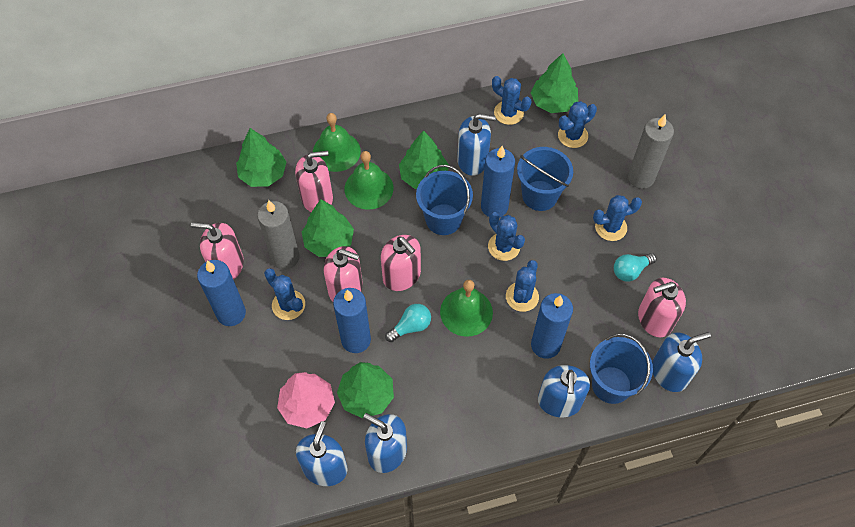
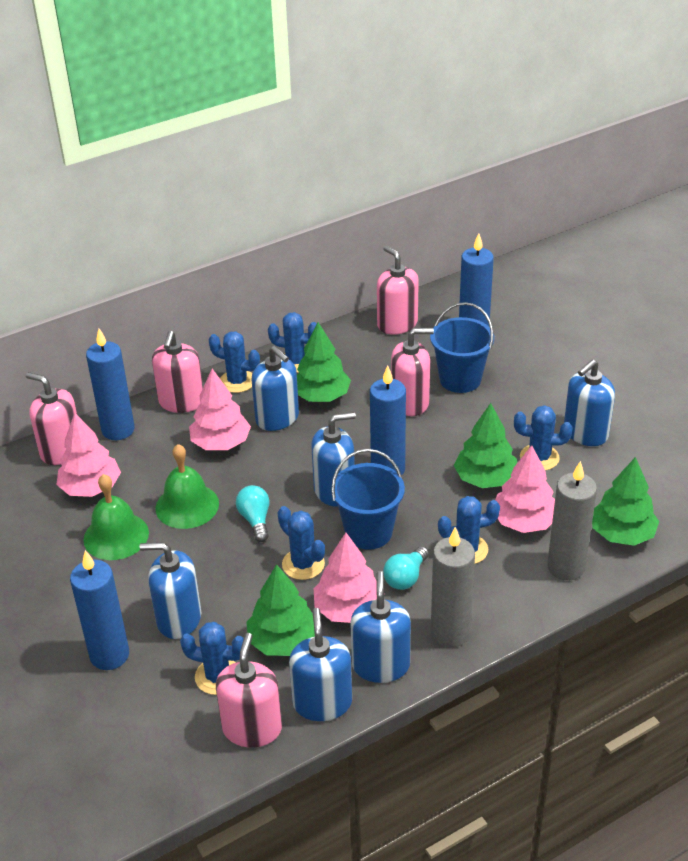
blue bucket: [416,165,473,235] [517,147,573,211] [590,334,653,404] = 3 -> [331,449,405,550] [430,302,494,393] = 2
blue soap dispenser: [296,421,348,486] [363,413,407,473] [457,114,496,176] [538,365,590,417] [652,332,711,392] = 5 -> [140,542,201,639] [252,346,299,431] [289,608,352,721] [311,412,356,507] [350,571,411,683] [564,360,615,446] = 6
green bell: [313,113,361,172] [345,151,393,210] [440,280,493,337] = 3 -> [83,474,149,560] [155,444,219,529] = 2
green tree: [236,128,286,187] [302,199,354,257] [337,362,394,418] [399,130,449,189] [531,53,578,113] = 5 -> [247,564,315,656] [297,322,351,402] [454,403,517,488] [592,457,659,546] = 4
pink tree: [277,372,335,428] = 1 -> [56,413,121,497] [189,369,251,450] [314,533,377,623] [495,445,555,533] = 4

